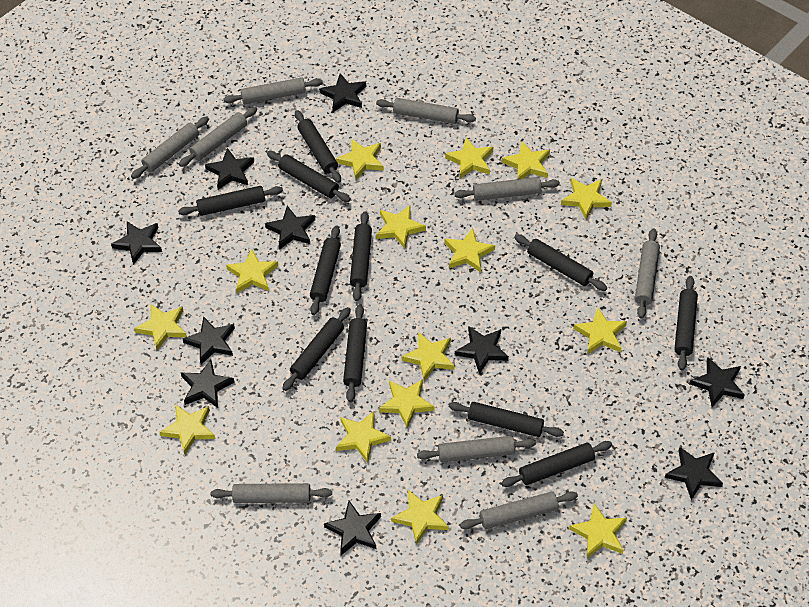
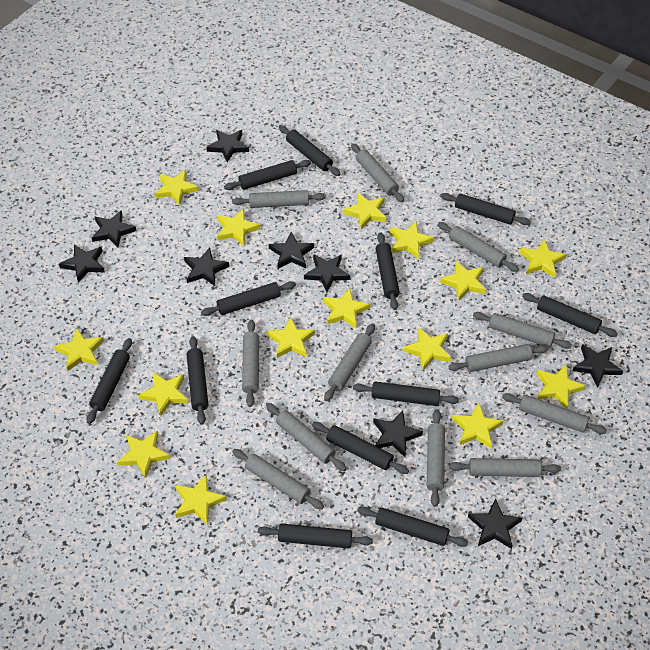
black rolling pin: [178,186,283,216] [267,151,351,202] [282,307,351,391] [295,110,341,183] [310,225,341,315] [343,304,367,402] [350,211,372,301] [449,402,564,437] [501,441,612,487] [514,234,607,291] [674,276,698,370] = 11 -> [87,338,132,424] [186,336,209,425] [201,281,296,316] [224,160,311,190] [258,523,373,549] [279,125,340,176] [312,422,409,474] [353,381,459,406] [357,507,468,547] [376,233,400,310] [440,193,531,225] [522,293,618,337] = 12
black star: [111,221,162,265] [181,359,234,408] [182,316,235,365] [205,148,254,190] [265,206,315,250] [319,73,366,112] [324,501,381,555] [455,326,509,375] [665,447,723,500] [689,357,745,407] = 10 -> [59,244,105,283] [91,210,137,248] [184,247,229,286] [206,130,249,162] [269,232,314,269] [304,254,350,292] [373,410,423,457] [468,498,522,549] [572,344,623,387] = 9
grey rolling pin: [131,116,209,179] [179,107,257,167] [211,483,332,503] [223,77,323,104] [376,98,476,124] [417,436,536,463] [454,177,560,201] [460,491,578,529] [635,228,660,319] = 9 -> [232,190,326,208] [232,449,324,509] [242,320,259,407] [266,403,346,471] [324,323,375,401] [351,143,404,202] [427,409,445,507] [438,222,519,272] [449,344,549,372] [449,458,561,477] [473,312,572,349] [502,393,607,434] = 12

